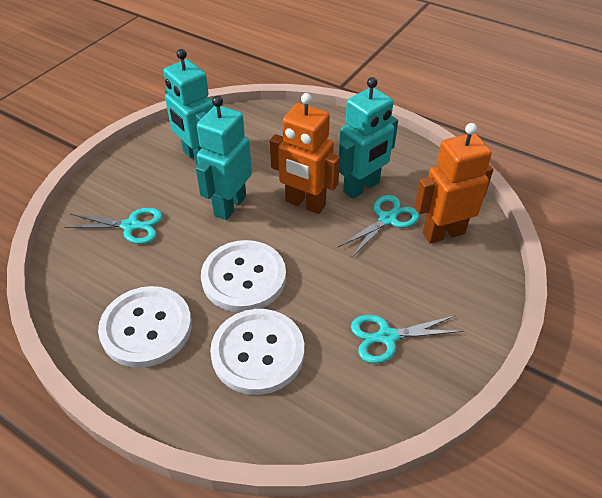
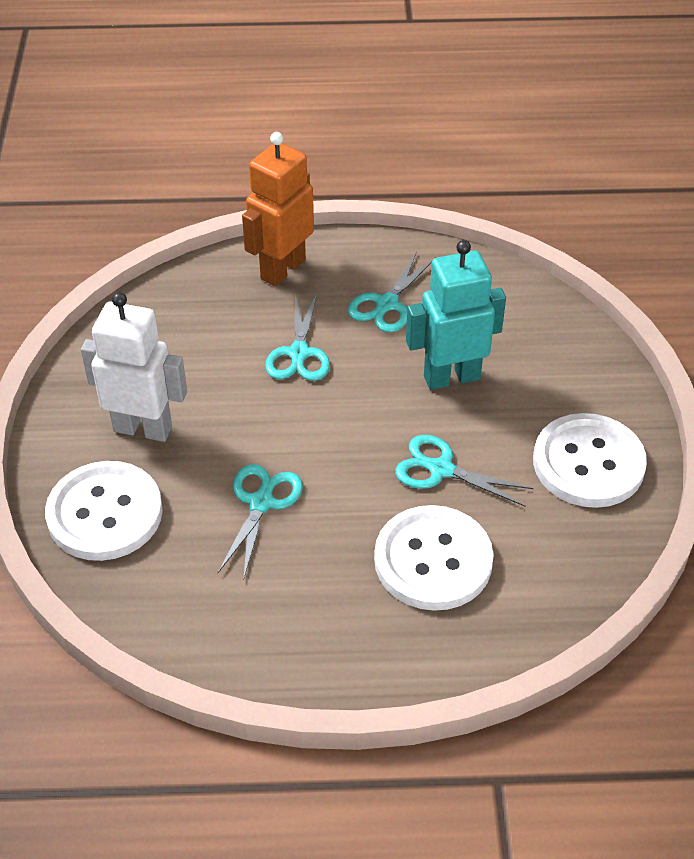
orange robot: [270,93,340,214] [414,123,493,244] = 2 -> [242,132,314,286] = 1
turquoise robot: [163,49,214,165] [196,96,252,220] [339,77,398,199] = 3 -> [406,240,506,390] = 1
turquoise scissors: [65,208,163,244] [338,195,419,258] [351,315,463,364] = 3 -> [218,464,303,581] [265,294,330,381] [348,251,432,333] [395,435,534,506] = 4
white robot: none = 0 -> [81,292,187,442] = 1

